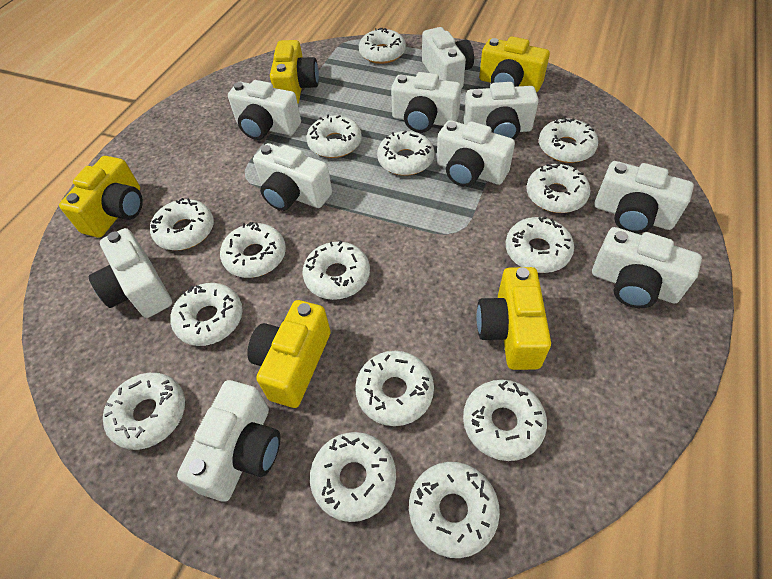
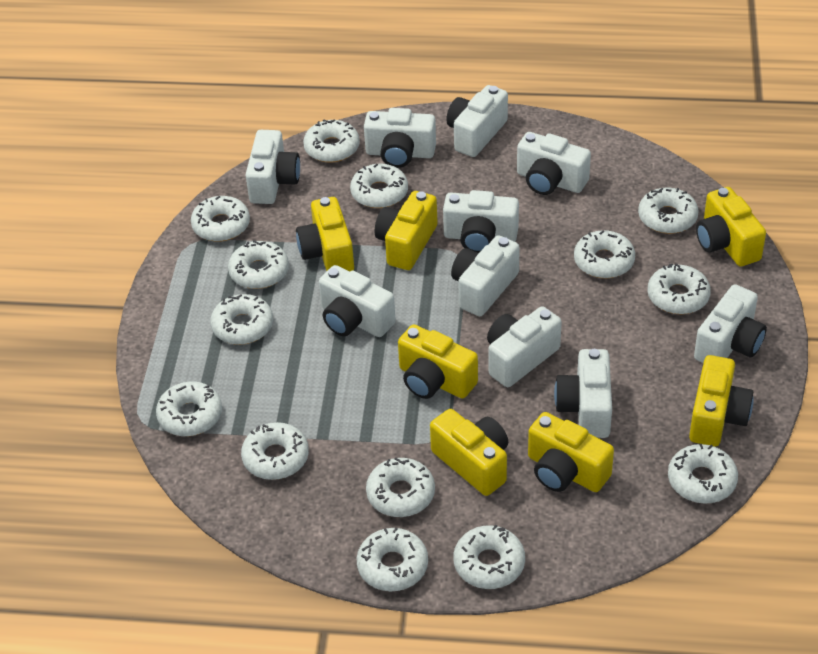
white donut: [103,373,185,450] [150,198,214,250] [171,283,243,346] [220,222,286,278] [302,241,370,300] [306,115,362,158] [310,432,396,522] [355,351,434,426] [359,28,406,64] [377,130,434,176] [409,462,500,558] [463,380,547,461] [506,216,574,273] [526,164,590,213] [539,117,598,163] = 15 -> [156,382,222,436] [191,196,250,242] [210,294,273,345] [228,240,289,289] [241,422,309,480] [303,119,360,163] [350,164,408,208] [357,527,428,591] [366,457,435,517] [453,525,525,589] [574,230,635,278] [638,187,699,234] [647,264,711,314] [668,444,738,504] = 14
yellow camera: [59,156,143,238] [247,300,331,408] [270,40,319,104] [477,267,551,370] [479,36,550,93] = 5 -> [296,197,354,272] [375,191,437,270] [398,324,478,399] [430,409,508,496] [528,412,614,492] [689,355,754,446] [696,187,766,267] = 7

